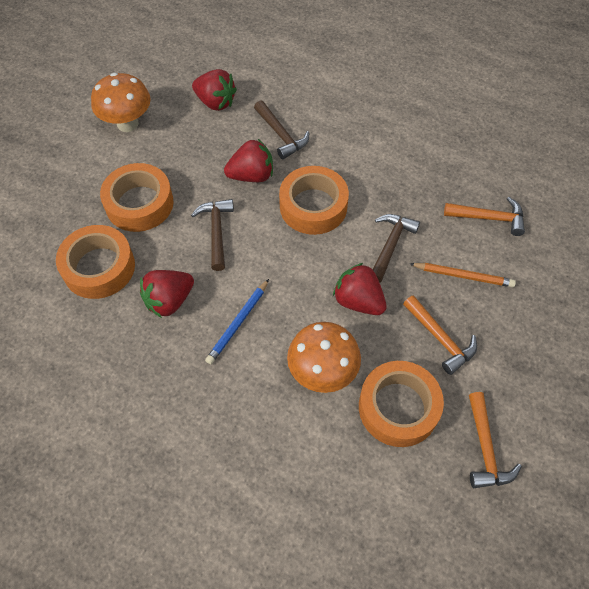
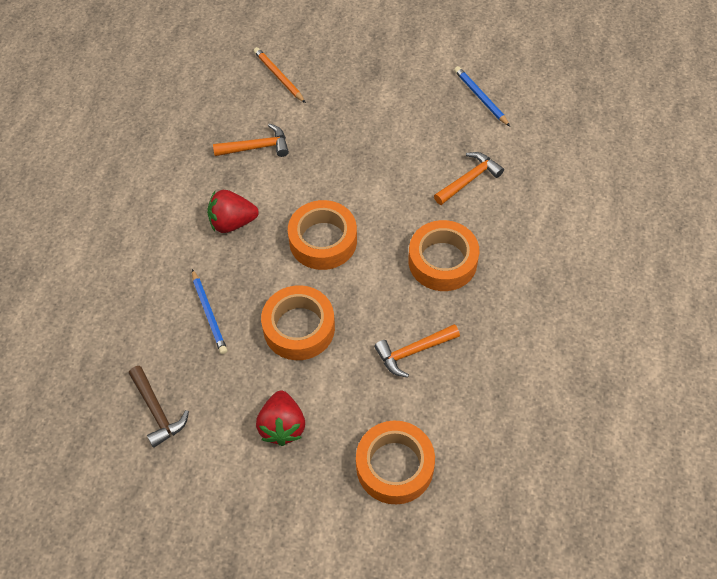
blue pencil: [205,279,269,364] = 1 -> [192,269,227,354] [454,66,510,126] = 2
brown hammer: [191,199,234,271] [254,100,309,159] [372,214,420,283] = 3 -> [129,366,189,448] = 1
orange mushroom: [91,73,151,132] [287,322,361,393] = 2 -> none = 0
red strawberry: [140,270,194,318] [192,69,237,111] [224,139,273,182] [333,263,387,315] = 4 -> [207,190,259,233] [256,391,305,446] = 2

